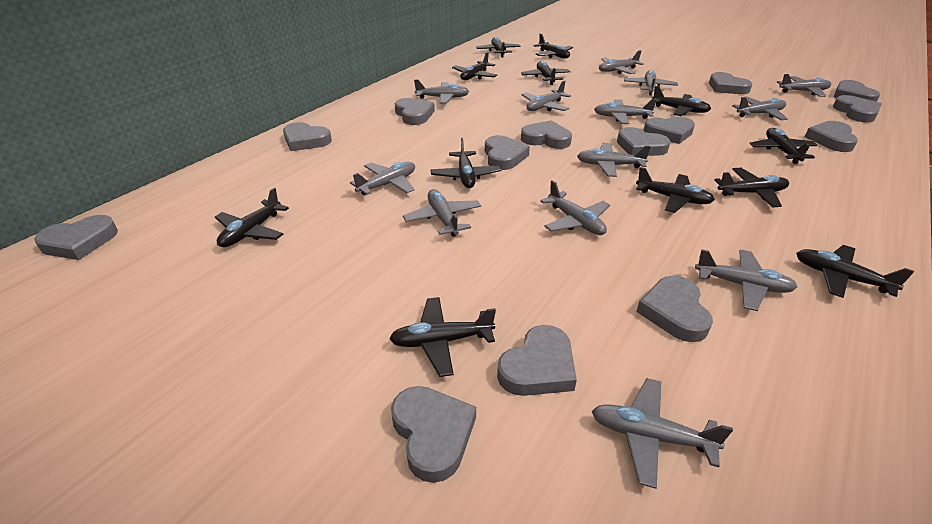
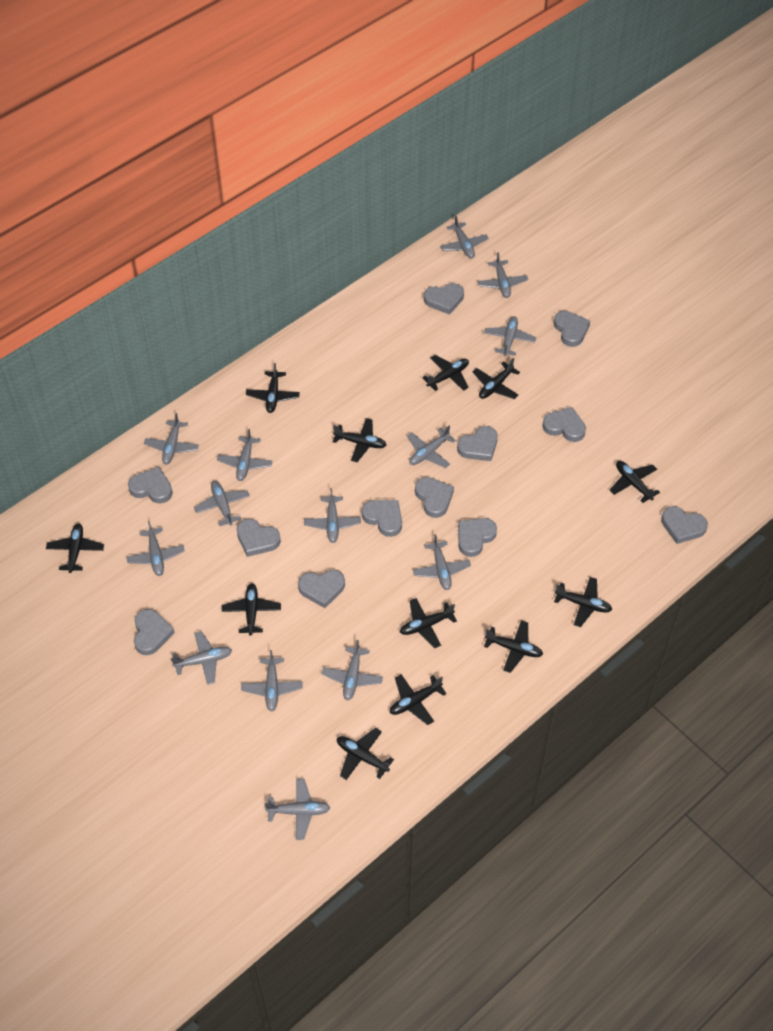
grey heart: [34,215,118,260] [283,122,332,151] [391,386,476,483] [395,98,435,125] [485,135,530,170] [497,325,577,396] [521,120,572,149] [617,127,671,156] [636,276,713,342] [643,116,695,144] [709,72,752,94] [805,121,858,152] [833,95,882,123] [834,80,880,102] = 14 -> [128,467,173,503] [134,609,175,655] [236,519,281,557] [298,570,345,608] [362,500,402,537] [415,477,454,518] [424,283,464,315] [457,426,498,461] [458,518,497,557] [542,407,586,442] [554,311,590,347] [661,506,708,544] = 12
grey plane: [350,162,415,195] [403,189,481,237] [414,79,469,104] [521,80,571,111] [540,180,610,235] [577,143,651,177] [591,378,733,489] [594,99,657,124] [599,50,644,74] [624,70,678,95] [695,249,797,311] [732,97,788,120] [777,74,831,97] = 13 -> [126,521,185,576] [144,413,199,464] [171,631,232,685] [194,481,250,526] [217,429,273,481] [241,650,302,712] [265,779,330,840] [304,488,361,543] [322,640,383,700] [407,425,455,468] [413,534,471,590] [440,216,489,259] [477,252,528,298] [484,316,536,356] = 14

